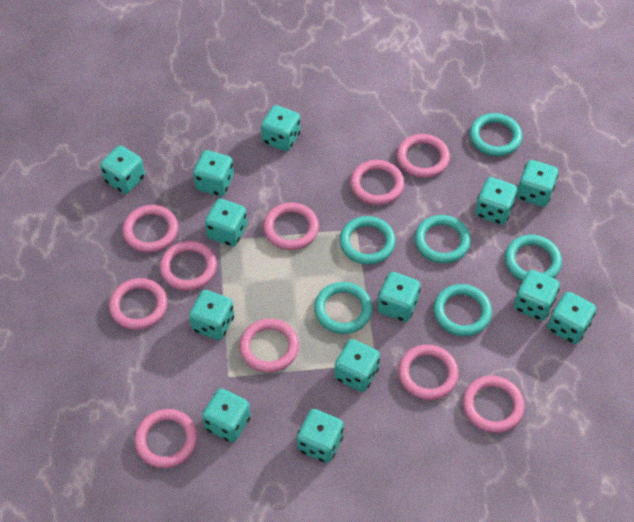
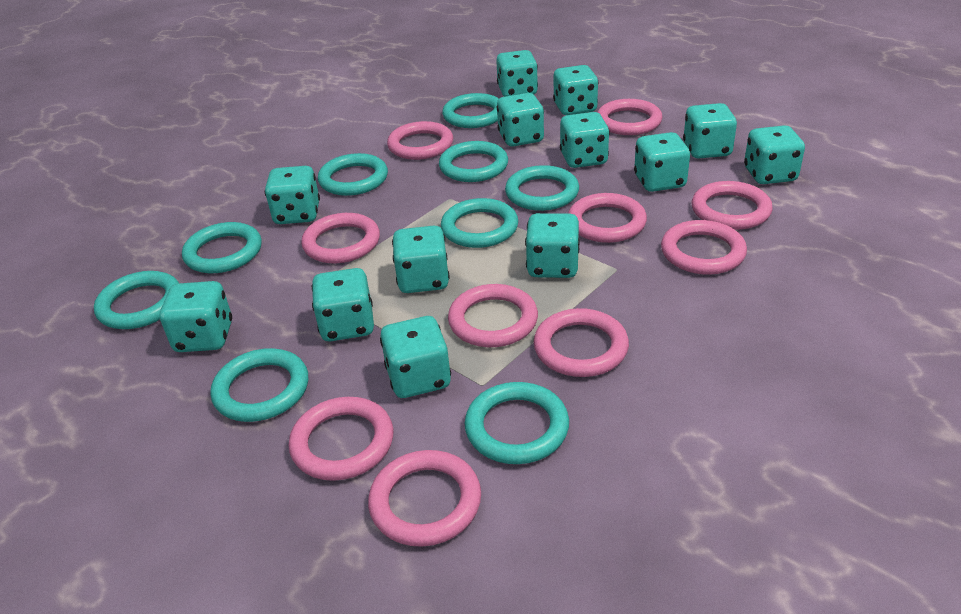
turquoise ring: [314,282,373,334] [339,216,396,265] [414,215,471,263] [433,284,492,336] [470,113,522,156] [505,235,562,281] = 6 -> [94,271,179,329] [182,222,262,273] [210,348,308,422] [318,153,388,196] [439,141,508,182] [441,198,518,248] [442,93,499,128] [465,382,569,464] [505,165,579,211] = 9

